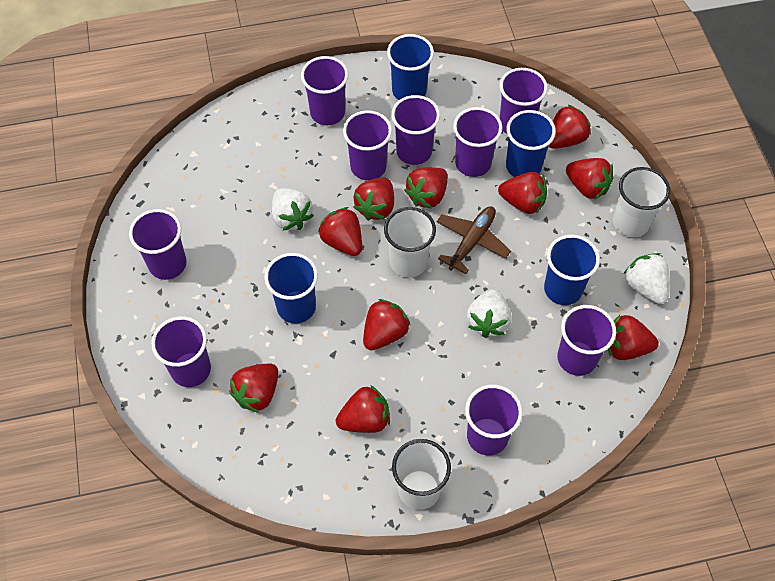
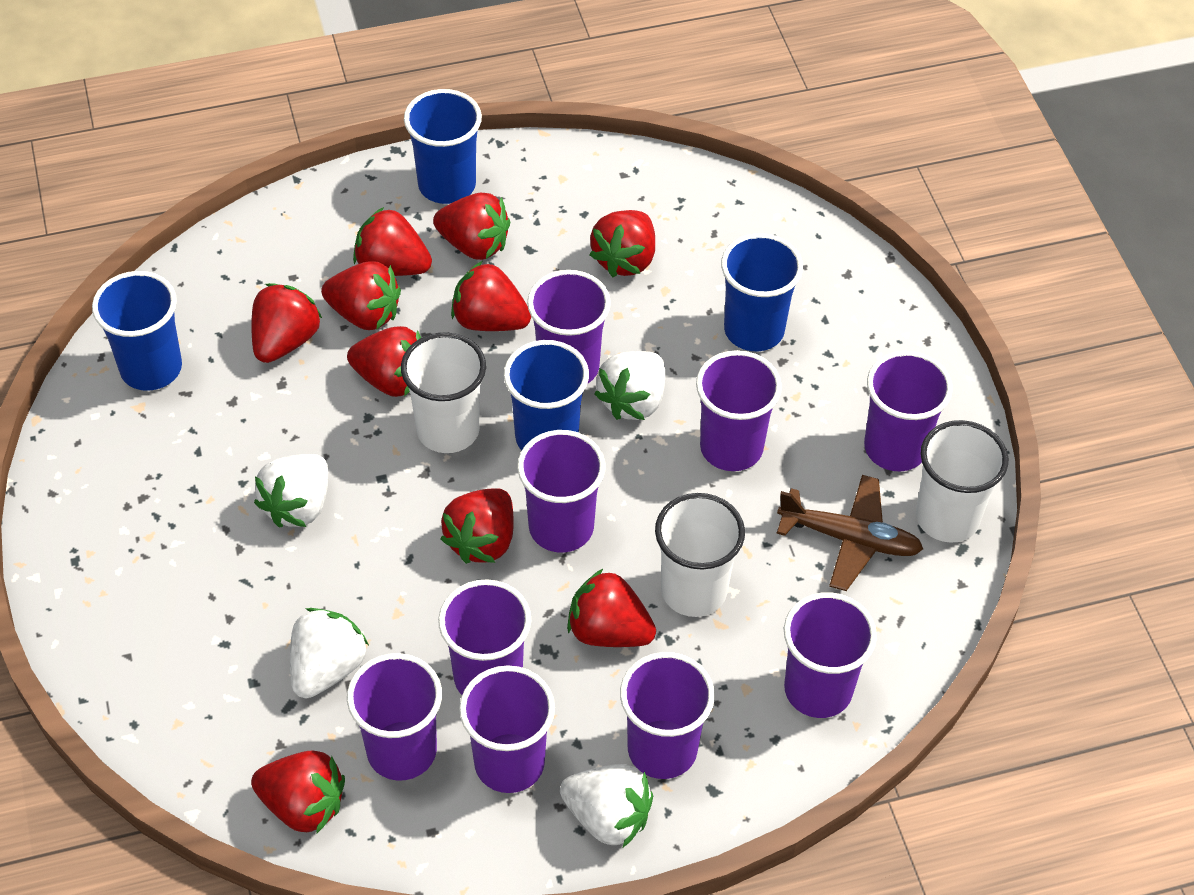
white strawberry: [272,188,314,231] [467,289,511,338] [624,253,670,304] = 3 -> [254,454,328,528] [290,608,369,698] [560,764,653,847] [594,351,665,420] = 4

